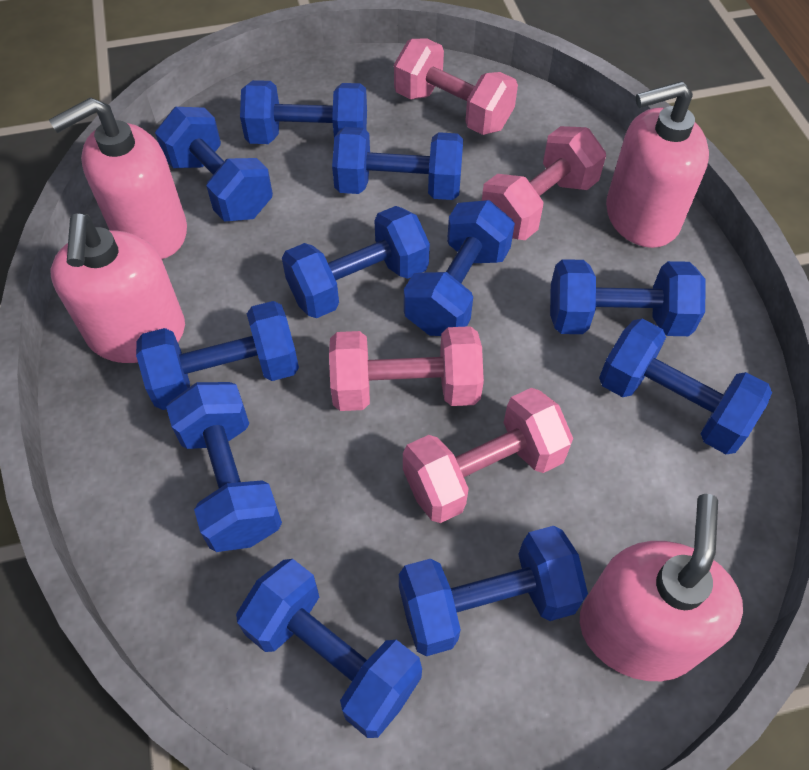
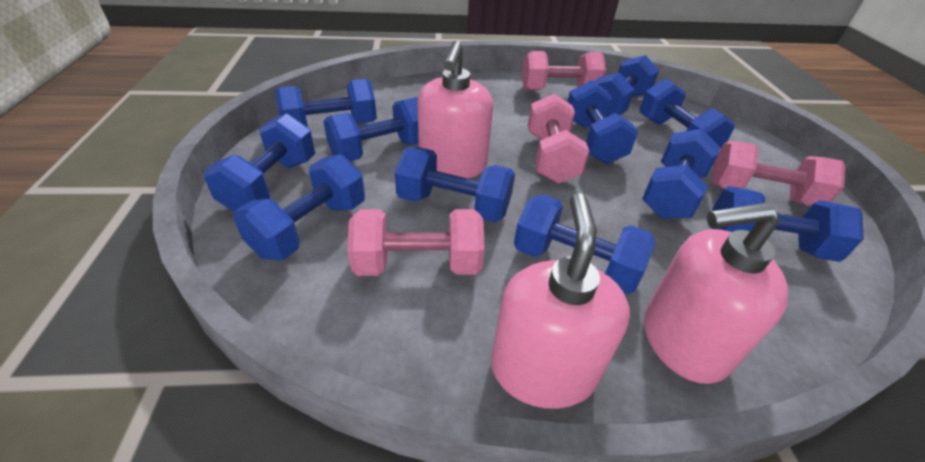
pink soap dispenser: [49,97,187,259] [51,213,185,363] [580,494,743,681] [606,81,709,248] = 4 -> [418,41,493,178] [491,193,630,409] [644,202,788,384] = 3

